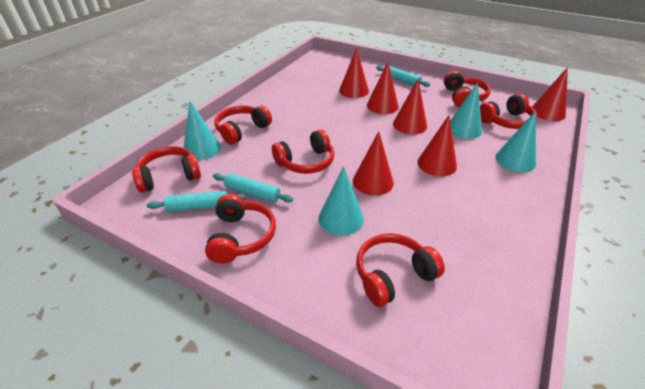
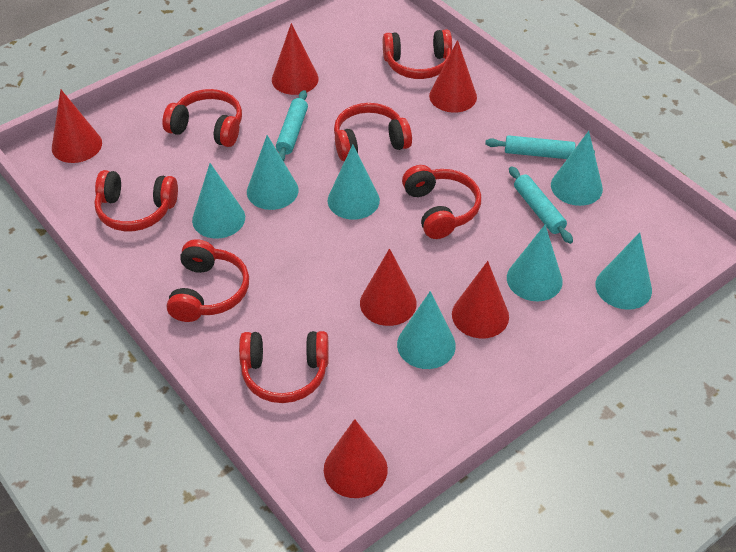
turquoise cone: [184,101,221,160] [319,166,364,235] [450,82,482,139] [495,111,536,172] = 4 -> [192,163,245,239] [247,135,298,210] [328,144,380,220] [397,291,456,369] [507,225,563,301] [551,131,603,206] [595,232,652,310] = 7

